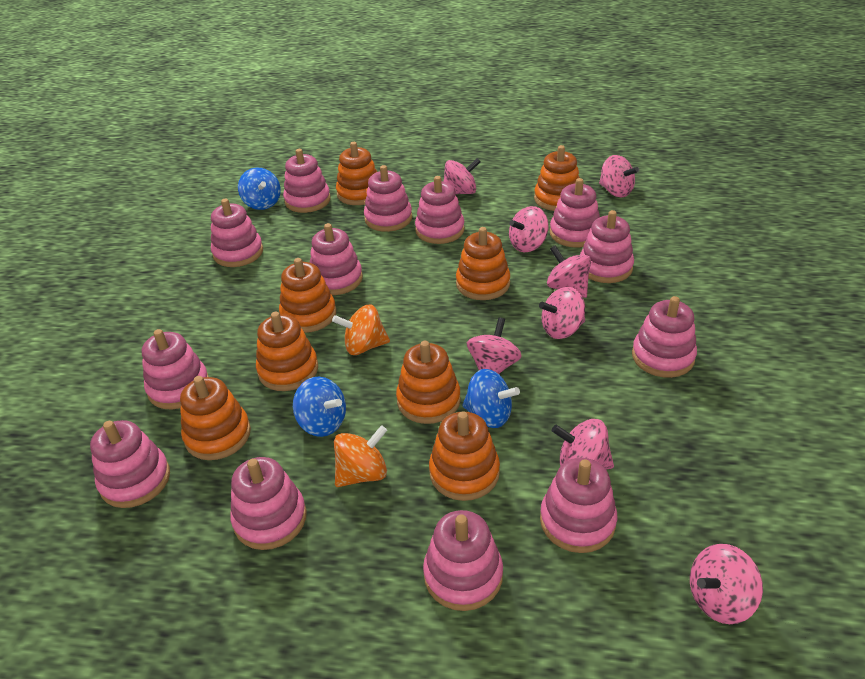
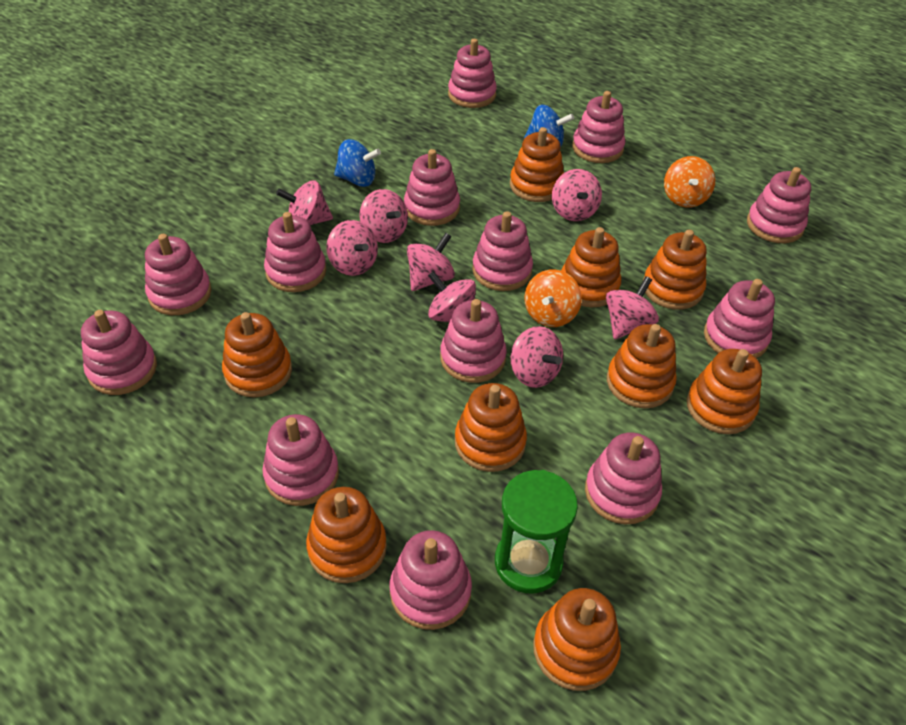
blue spinning top: [238,167,281,210] [293,376,346,437] [462,369,520,428] = 3 -> [334,139,381,187] [524,105,574,147] = 2
green hourglass: none = 0 -> [495,470,578,594] = 1
orange stacking toy: [180,376,251,460] [256,312,318,391] [279,258,336,333] [336,142,377,205] [396,341,461,424] [429,411,500,501] [456,227,510,300] [534,145,580,211] = 8 -> [222,312,292,397] [306,487,387,583] [455,383,527,472] [510,127,564,202] [533,588,621,691] [561,227,621,307] [607,324,677,408] [643,230,707,310] [687,349,762,434] = 9

